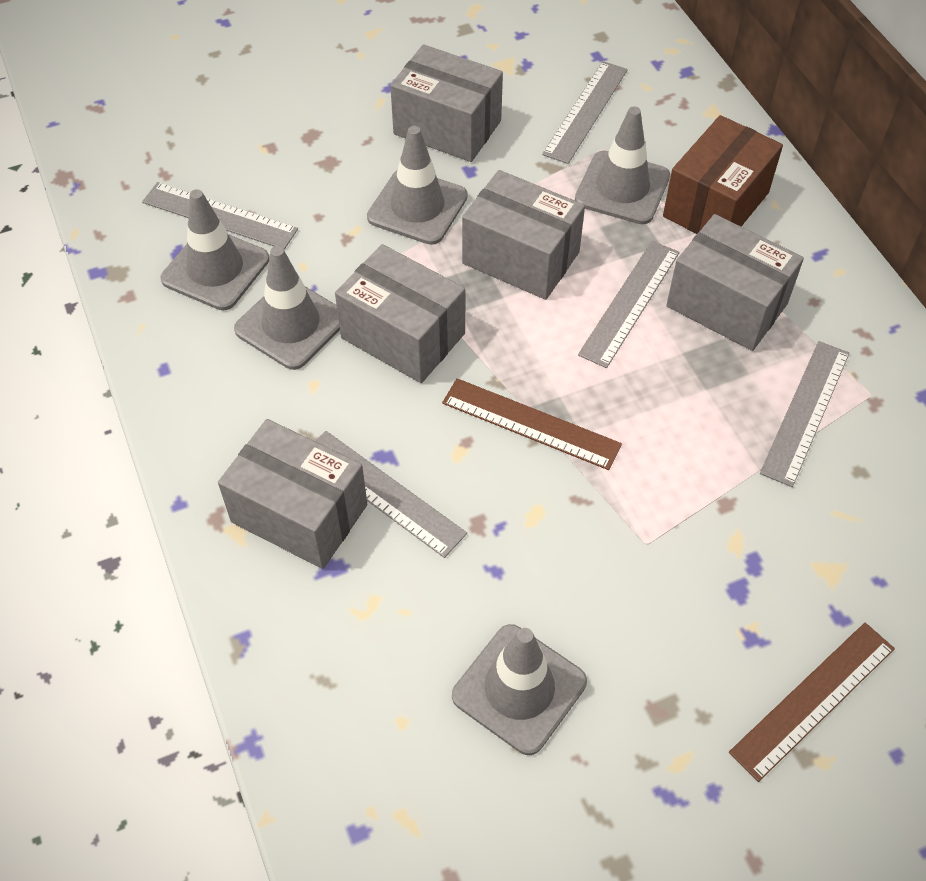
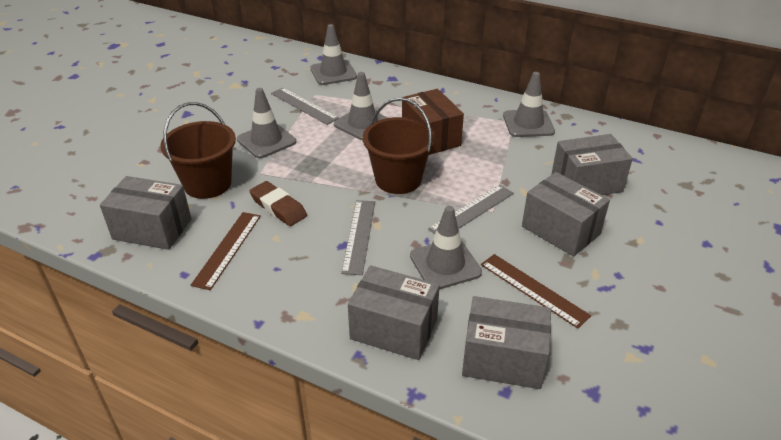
brown bucket: none = 0 -> [160,102,236,199] [363,98,435,194] = 2
brown eraser: none = 0 -> [249,181,307,226] = 1
grey ruler: [142,182,298,250] [315,431,467,558] [542,61,628,164] [578,241,679,368] [760,341,850,487] = 5 -> [271,88,339,125] [341,200,375,275] [428,185,514,234] = 3

